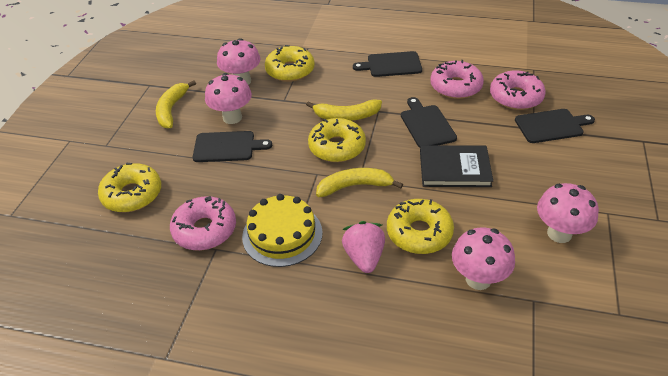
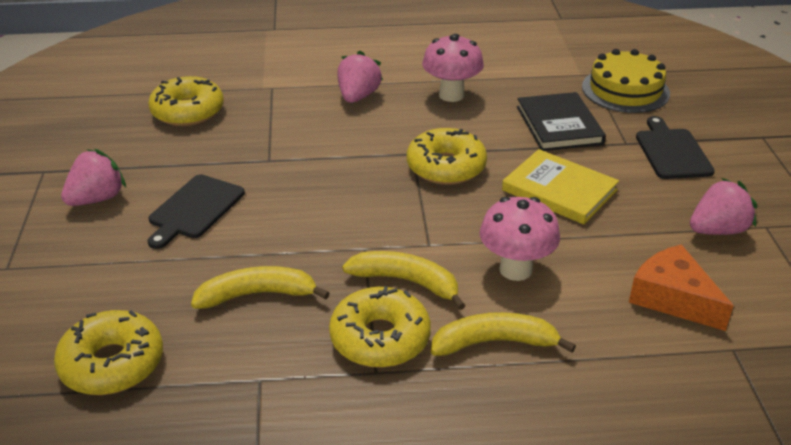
black cutting board: [193,131,272,162] [353,51,422,77] [401,97,457,148] [515,109,595,143] = 4 -> [148,175,245,249] [636,116,715,179] = 2
orange cheese: none = 0 -> [629,244,734,331] = 1
pink donut: [170,196,236,250] [430,60,484,99] [490,70,546,110] = 3 -> none = 0
pink mushroom: [205,73,252,124] [217,38,260,85] [452,227,515,290] [537,183,599,243] = 4 -> [422,34,484,102] [480,197,560,281] = 2
pink strawberry: [342,221,385,273] = 1 -> [61,149,126,206] [337,50,383,103] [690,178,757,235] = 3
yellow book: none = 0 -> [502,149,619,224] = 1

